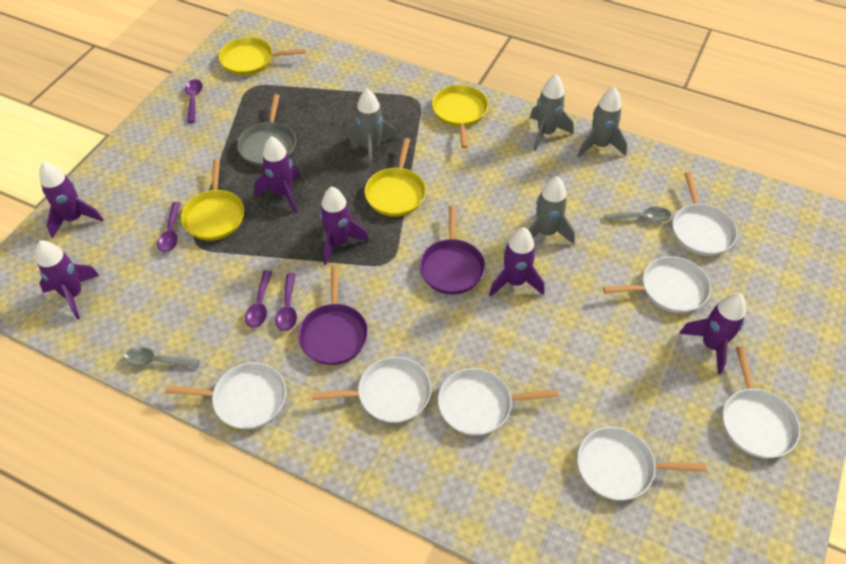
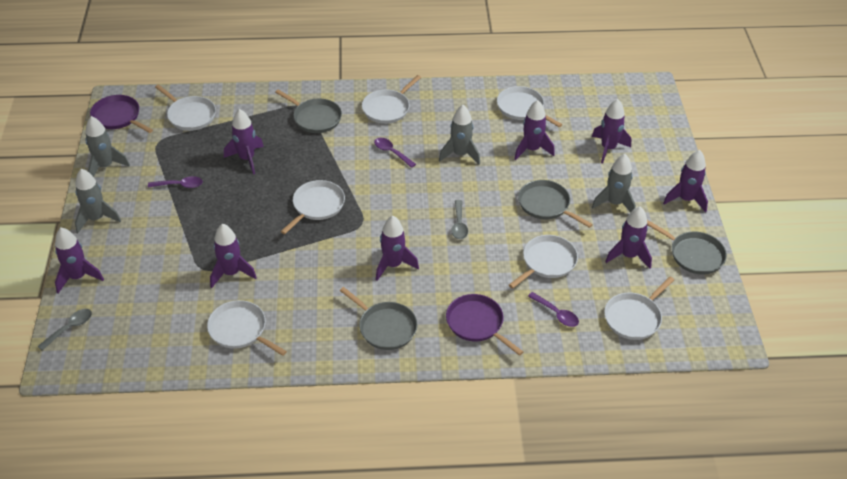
grey pan: [237,94,296,167] = 1 -> [275,89,342,133] [340,287,417,350] [518,180,593,228] [647,220,727,275] = 4
purple rocket: [36,240,99,320] [39,162,104,238] [254,136,300,213] [320,186,370,265] [489,227,545,297] [679,293,746,375] = 6 -> [55,228,104,293] [210,224,257,288] [224,109,264,174] [376,216,419,281] [514,100,555,160] [592,99,631,164] [605,206,652,269] [663,150,708,213] = 8
purple spoon: [157,202,181,253] [185,79,203,123] [245,270,272,328] [275,273,297,331] = 4 -> [148,176,203,188] [374,138,416,168] [528,292,579,327] = 3
yellow pan: [181,159,244,241] [219,37,306,75] [364,138,426,217] [432,85,488,148] = 4 -> none = 0

